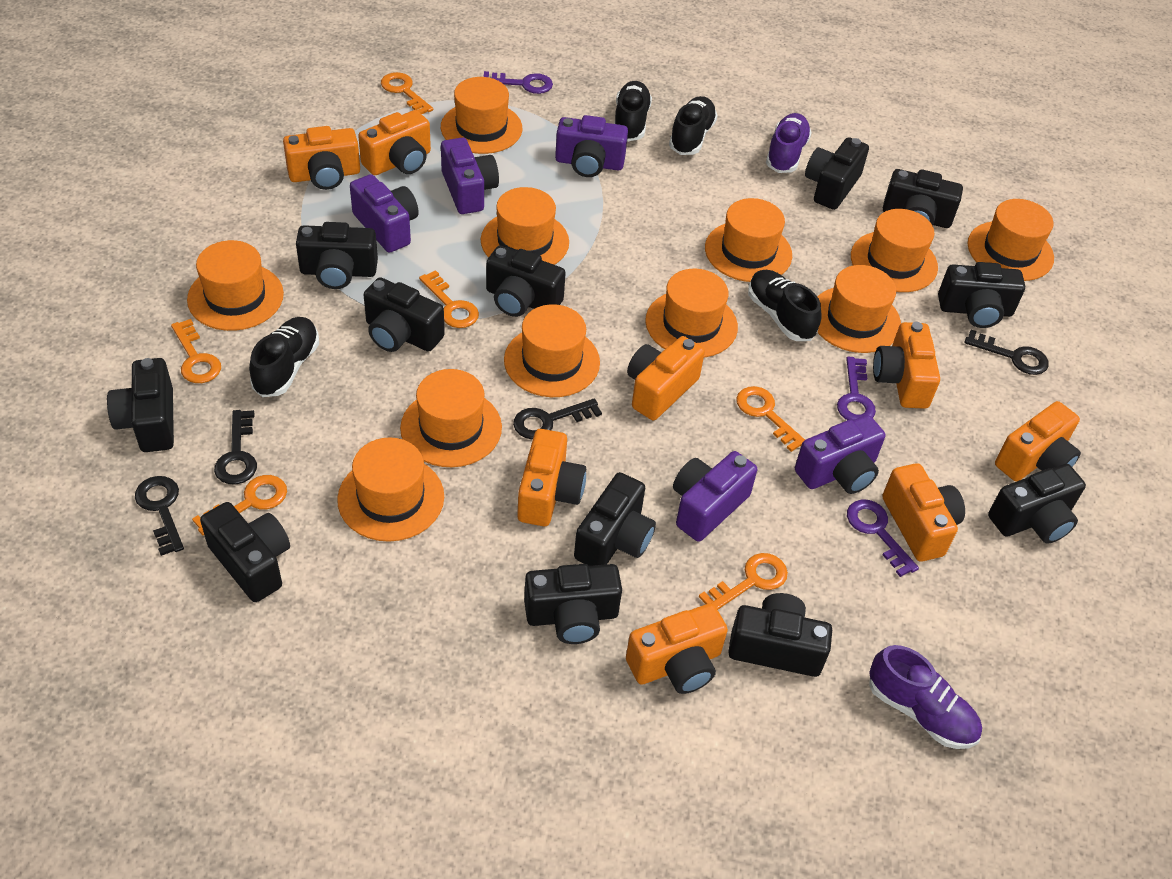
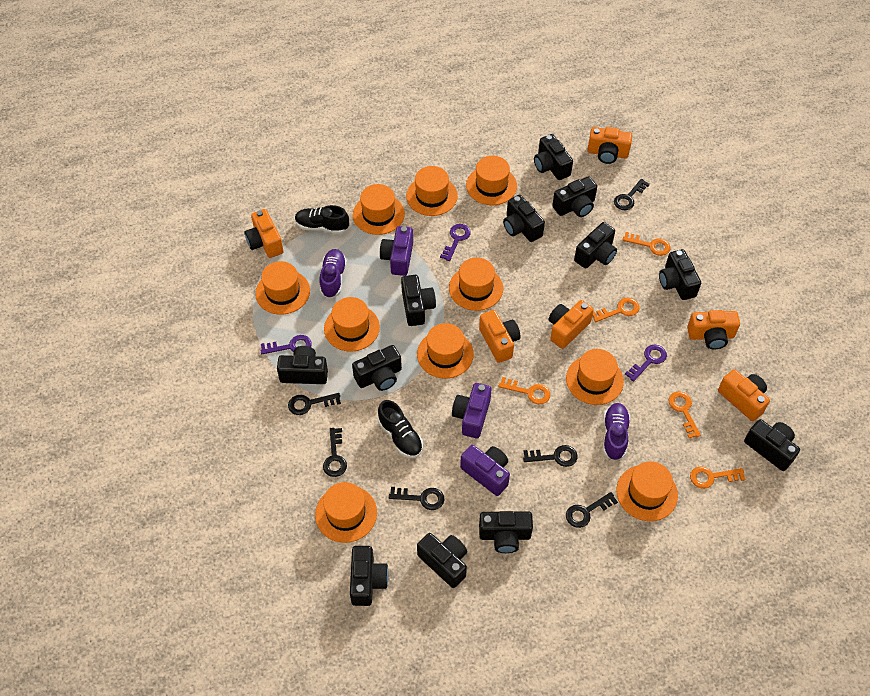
black key: [135,476,184,556] [214,410,257,485] [513,398,602,439] [965,330,1049,375] = 4 -> [288,393,341,415] [323,428,347,477] [389,487,445,510] [523,445,578,467] [566,492,618,528] [614,179,650,210] = 6
black shoe: [249,317,319,397] [614,81,652,141] [669,96,718,155] [748,270,822,341] = 4 -> [295,205,349,234] [378,400,423,458] = 2
orange camera: [283,126,360,190] [358,110,431,175] [517,429,586,526] [626,603,728,694] [627,336,705,421] [873,322,940,409] [882,463,965,562] [995,401,1081,482] = 8 -> [244,209,284,258] [479,310,521,363] [549,300,594,349] [587,127,633,164] [687,310,740,350] [718,369,770,421] = 6
orange hat: [187,240,284,331] [337,437,444,542] [400,369,502,467] [441,77,522,154] [481,187,569,265] [504,304,600,397] [645,269,738,358] [705,198,792,282] [817,265,901,353] [851,209,938,292] [968,199,1054,281] = 11 -> [255,261,310,315] [315,482,377,543] [324,297,380,352] [353,184,405,235] [406,166,458,216] [417,323,474,379] [449,258,503,311] [466,156,517,205] [566,349,624,405] [616,461,678,521] = 10
orange key: [171,319,221,383] [192,475,287,536] [381,72,433,114] [419,270,479,328] [699,553,788,610] [736,386,805,452] = 6 -> [498,377,550,404] [592,298,639,322] [622,232,670,256] [669,391,701,438] [690,466,746,489] = 5
purple camera: [350,174,419,253] [441,138,499,214] [555,115,628,177] [673,451,757,542] [795,415,885,494] = 5 -> [380,226,413,276] [452,383,491,438] [460,445,510,496] = 3

